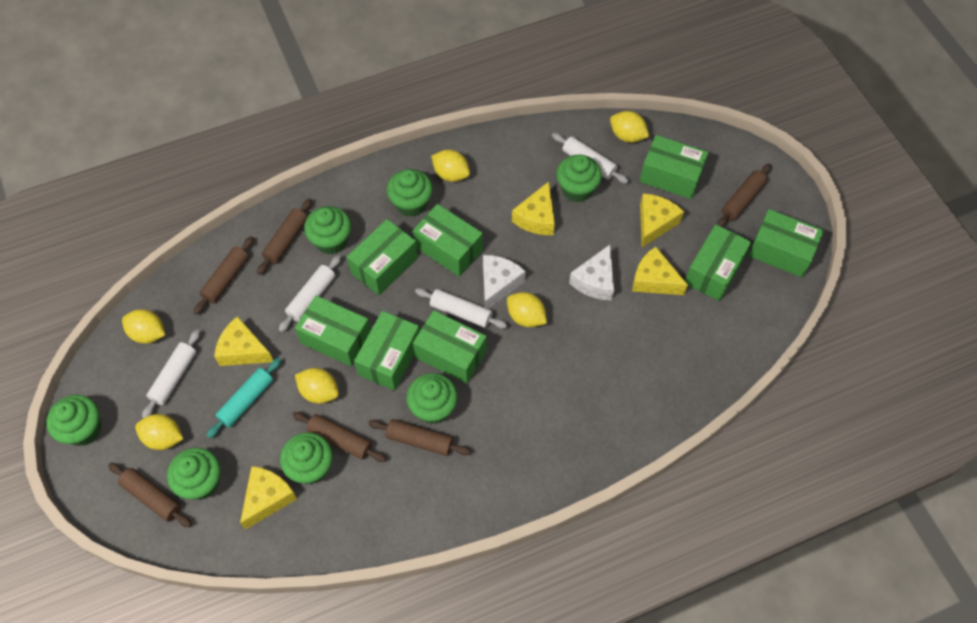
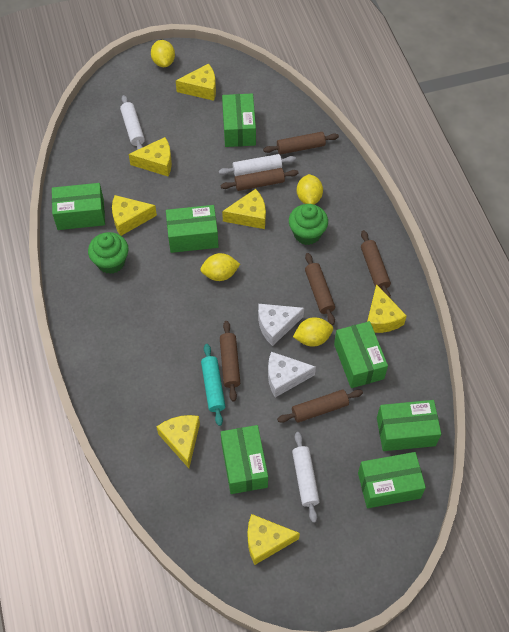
green box: [295,295,371,367] [347,219,418,295] [354,311,420,391] [413,204,483,277] [413,310,487,384] [640,135,709,199] [685,224,751,301] [748,209,824,277] = 8 -> [52,183,105,230] [166,205,219,253] [221,425,268,494] [222,93,256,147] [334,321,388,388] [358,452,426,508] [377,400,441,451] = 7
green cupcake: [46,395,101,446] [167,448,221,500] [280,432,333,484] [304,206,351,254] [387,169,433,217] [406,373,458,424] [556,155,602,202] = 7 -> [88,232,129,274] [289,204,328,245] = 2
white rolling pin: [142,330,200,418] [279,255,341,332] [415,288,508,329] [552,133,629,184] = 4 -> [120,95,145,150] [219,154,296,176] [292,432,320,523] = 3
yellow cheese: [214,316,273,366] [240,466,297,530] [512,182,555,235] [632,247,688,295] [640,194,684,247] = 5 -> [112,195,157,236] [129,137,172,176] [157,415,200,468] [176,63,216,101] [222,189,266,229] [248,514,300,565] [367,284,407,333] = 7
yellow lemon: [122,309,165,344] [135,414,183,450] [295,368,339,404] [431,150,470,182] [507,292,547,327] [610,111,649,143] = 6 -> [151,40,175,67] [200,253,240,281] [293,317,333,347] [297,174,323,204] = 4

